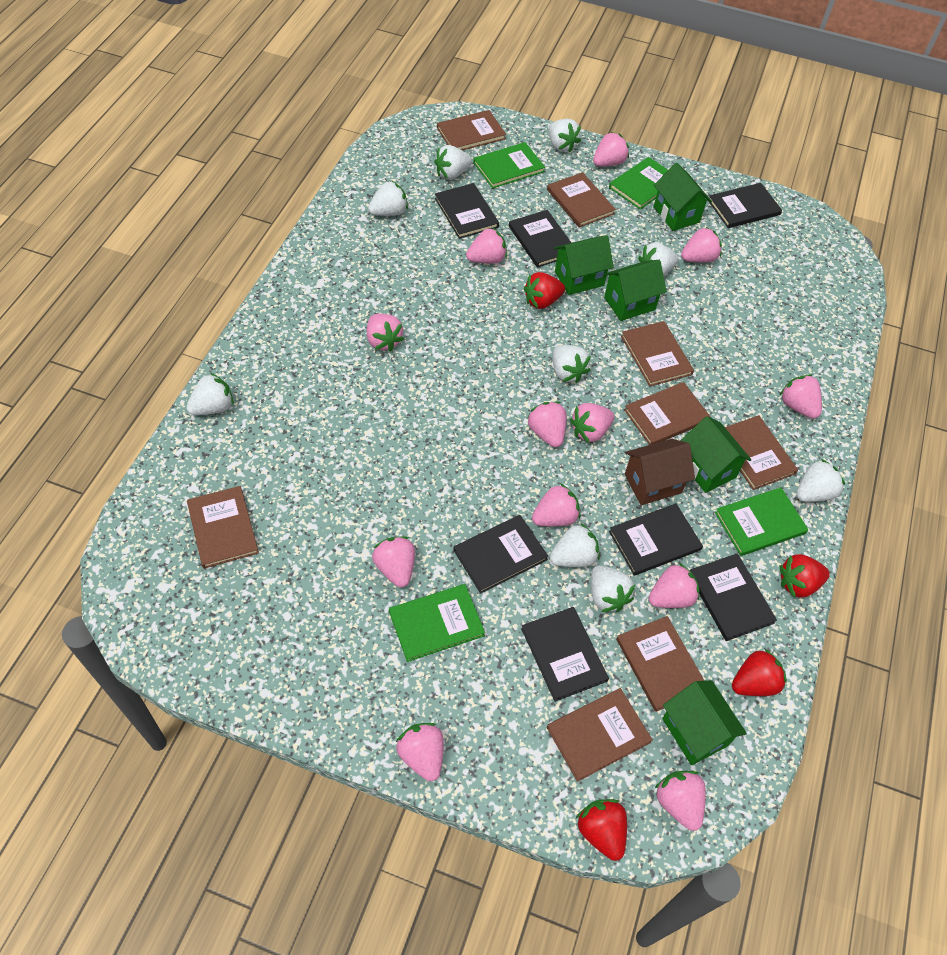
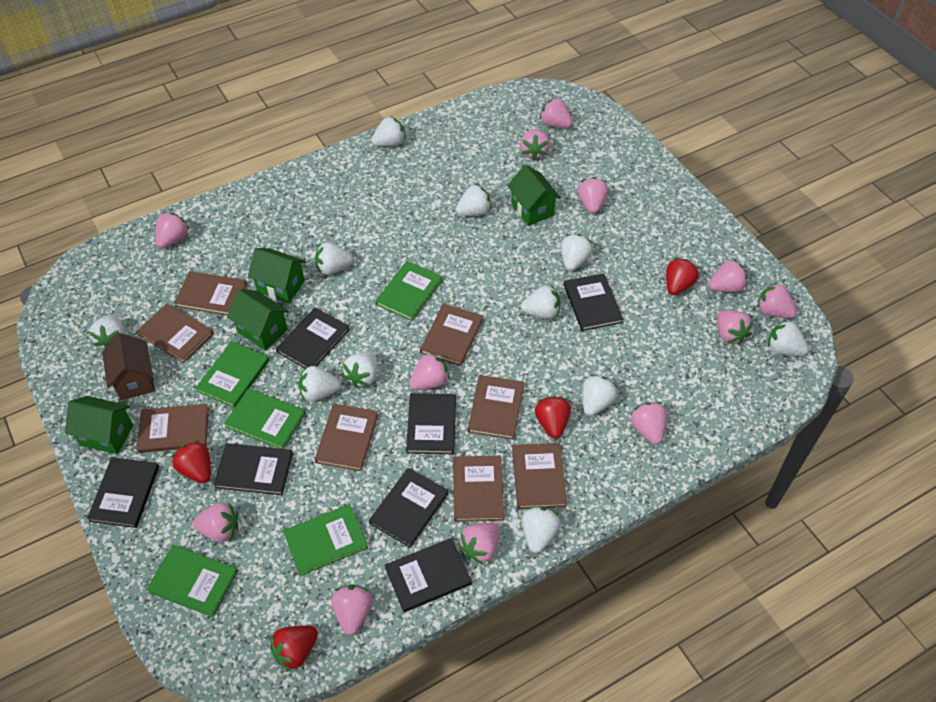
green book: [389,584,485,662] [473,142,545,188] [609,157,668,209] [715,487,808,556] = 4 -> [146,545,238,617] [195,341,270,408] [224,388,306,449] [283,504,368,576] [375,261,443,321] = 5
green house: [554,235,614,295] [604,260,667,321] [653,163,712,231] [662,680,747,765] [680,416,751,493] = 5 -> [65,396,133,454] [227,290,289,351] [248,248,306,303] [507,165,561,226] = 4
white strawberry: [186,373,234,415] [368,180,408,216] [434,145,472,180] [549,119,581,152] [550,523,600,567] [553,345,591,383] [591,565,635,612] [638,243,678,275] [796,459,845,502] = 9 -> [89,314,126,349] [299,366,341,402] [315,242,353,275] [343,351,377,388] [371,116,405,146] [456,184,492,216] [521,285,560,319] [522,506,561,553] [561,234,593,271] [582,374,618,416] [768,319,809,356] = 11

